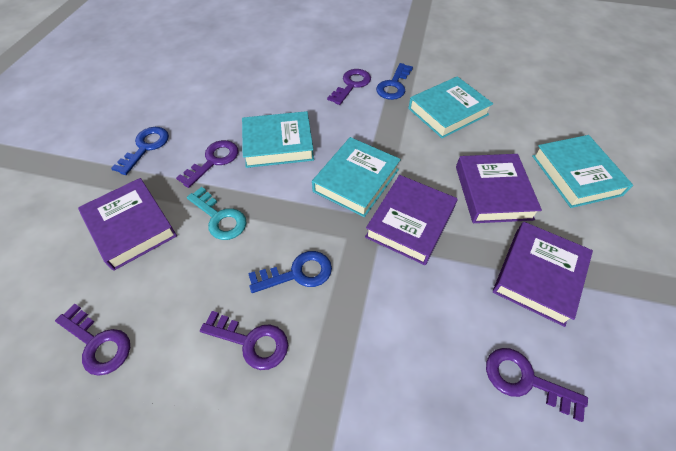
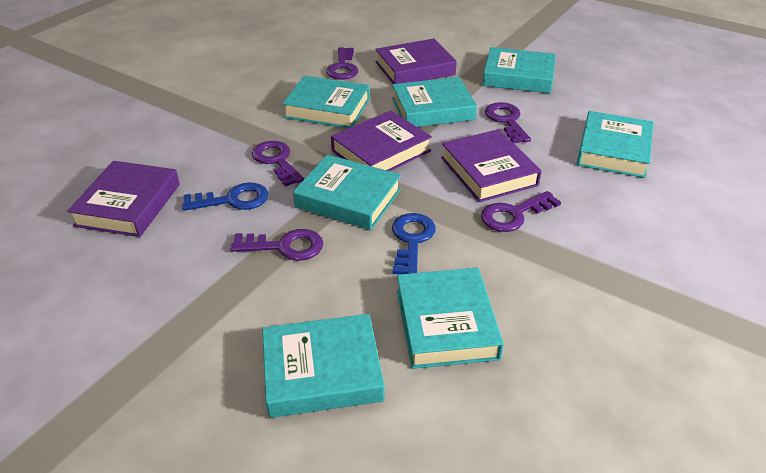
blue key: [111,127,169,175] [248,251,332,293] [376,63,413,100] = 3 -> [182,182,268,211] [392,213,436,274] = 2
turquoise book: [242,111,314,168] [312,137,401,217] [408,76,493,138] [532,135,633,208] = 4 -> [262,314,384,418] [282,76,370,128] [293,154,401,230] [392,77,477,127] [397,268,504,369] [483,47,556,93] [577,111,654,178] = 7
turquoise key: [187,187,247,240] = 1 -> none = 0

